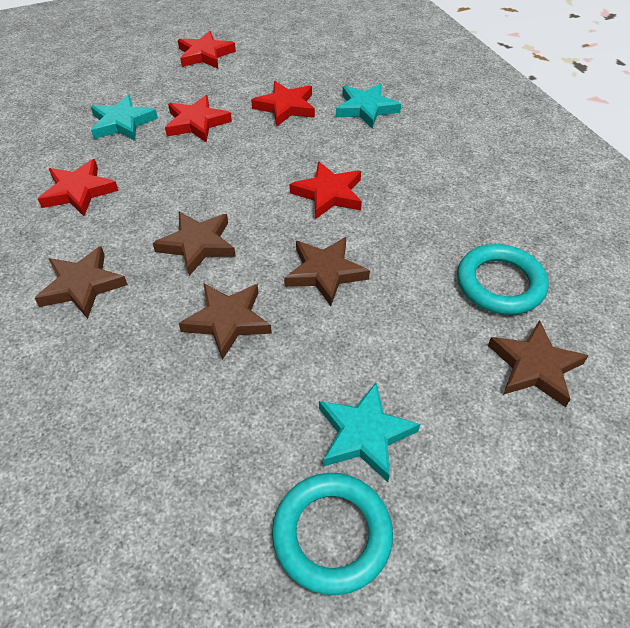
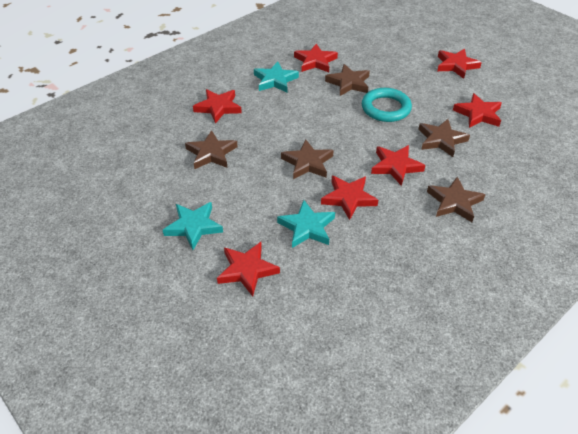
red star: [38,159,119,216] [165,95,232,142] [178,31,236,69] [251,81,315,126] [289,161,362,219] = 5 -> [193,89,242,124] [217,242,280,297] [294,44,338,72] [321,176,378,220] [371,145,425,186] [437,49,482,79] [453,93,502,128] = 7
turquoise ring: [272,473,393,595] [457,244,549,315] = 2 -> [362,88,412,122] = 1

